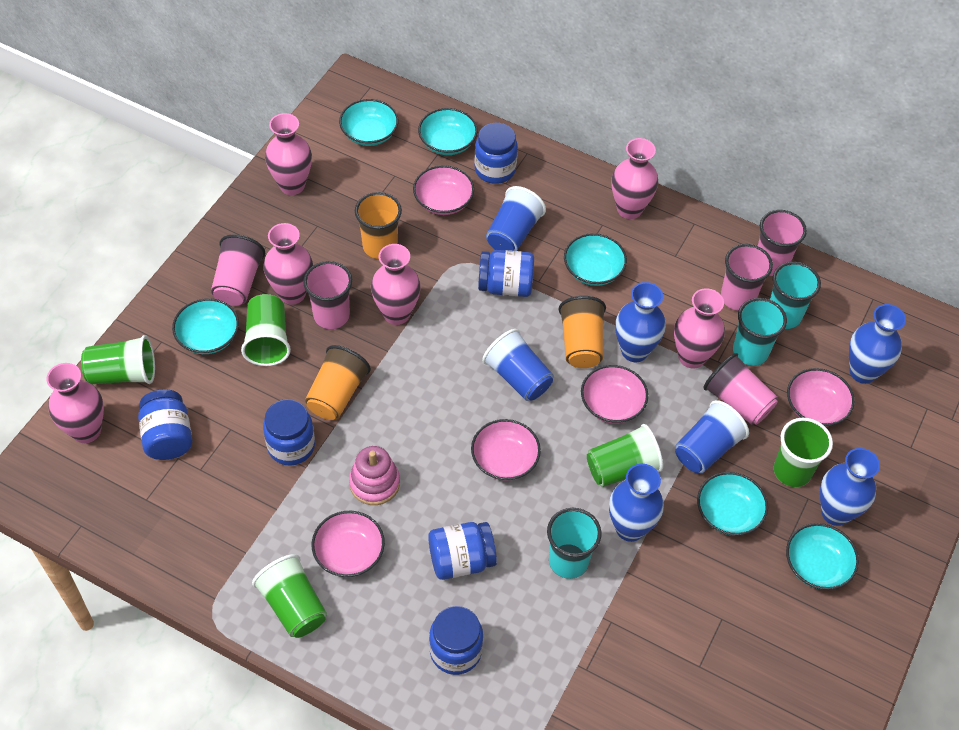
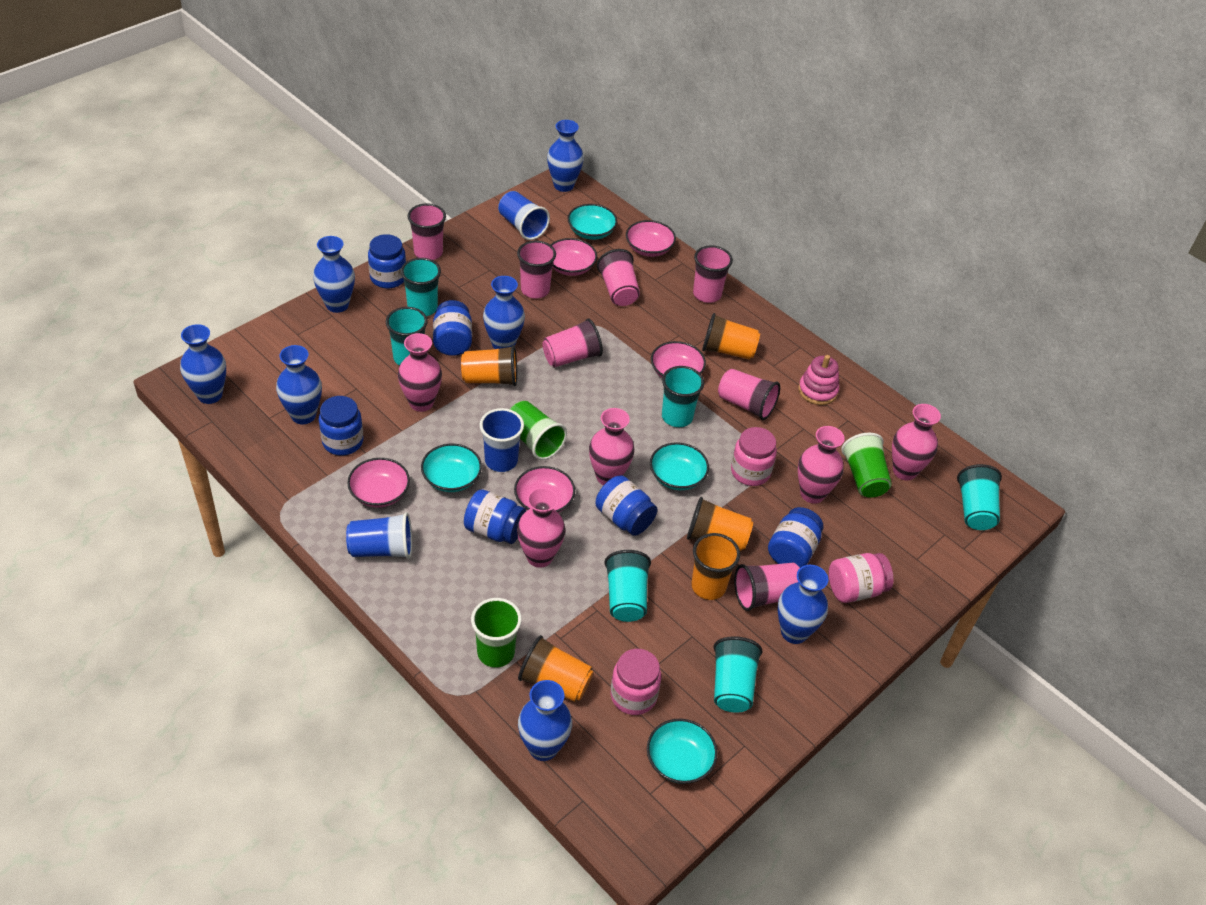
blue vase: [609,464,664,542] [616,282,666,362] [820,448,880,526] [849,304,906,384] = 4 -> [180,324,226,404] [276,345,322,424] [313,236,355,313] [483,276,525,349] [518,680,572,761] [547,120,584,192] [777,565,828,644] = 7
green cup: [81,335,155,384] [241,294,291,366] [252,554,327,638] [587,424,663,487] [774,418,833,487] = 5 -> [471,598,522,668] [510,401,567,460] [841,433,892,498] = 3
orange cup: [305,345,371,420] [355,192,402,259] [558,296,606,368] = 3 -> [461,345,517,386] [518,635,594,702] [687,497,753,551] [691,533,740,600] [702,313,760,360] = 5
pink cup: [211,234,265,306] [303,261,352,329] [703,353,778,425] [721,244,773,311] [758,210,807,276] = 5 -> [408,203,446,260] [517,241,556,299] [542,318,603,367] [597,249,640,306] [693,245,733,303] [718,369,780,420] [734,563,800,611] = 7
pink jar: none = 0 -> [611,649,661,715] [731,427,777,486] [829,553,894,603] = 3
pink vase: [46,363,104,443] [263,223,313,305] [265,113,312,195] [371,244,421,325] [612,138,658,219] [674,288,725,369] = 6 -> [398,333,442,412] [517,487,565,568] [589,408,635,485] [798,426,844,504] [892,404,941,481] = 5
turquoise bowl: [172,298,239,354] [339,99,399,146] [418,108,478,155] [564,233,627,286] [697,472,768,536] [786,523,859,590] = 6 -> [421,444,482,492] [568,204,617,240] [647,719,718,784] [650,442,709,490] = 4
turquoise cup: [547,508,602,579] [733,298,787,366] [770,262,821,329] = 3 -> [386,307,428,366] [401,258,441,316] [604,550,651,622] [662,366,704,427] [713,636,763,713] [957,464,1002,530] = 6

